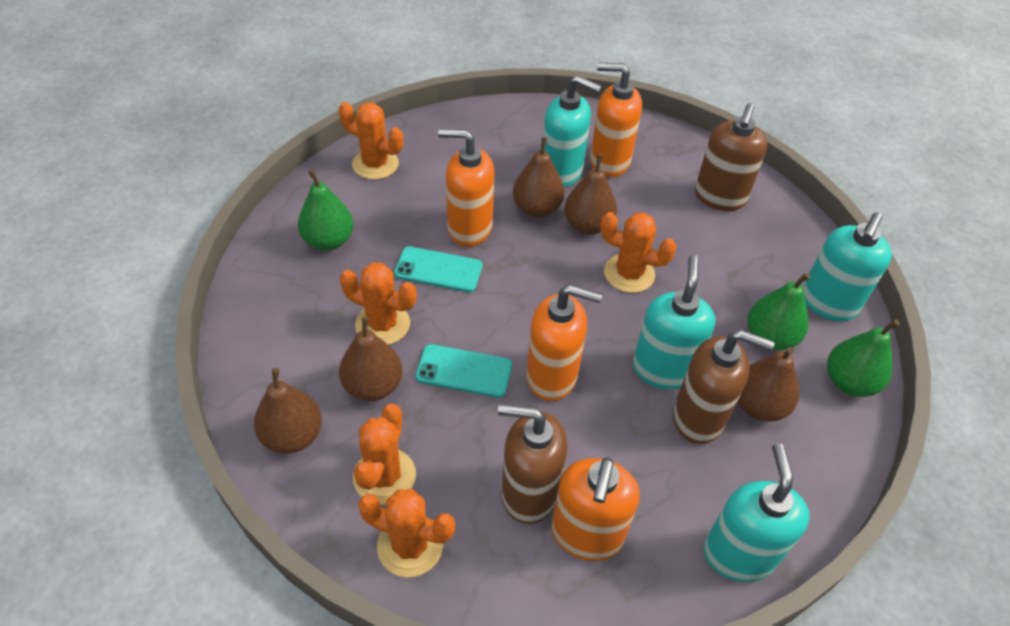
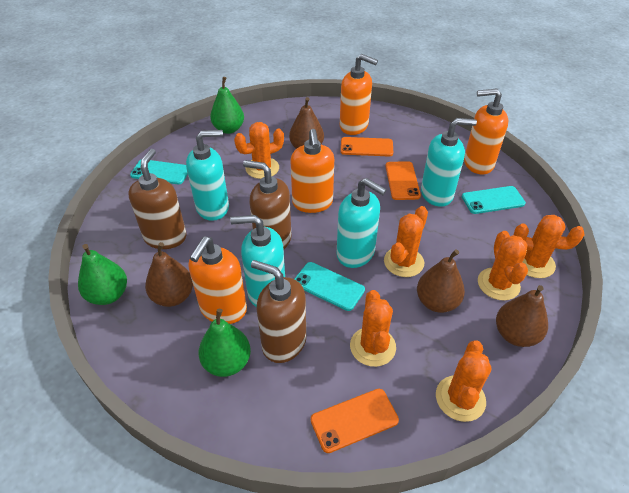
brown pear: [254,368,322,454] [339,316,402,401] [513,137,564,217] [564,154,617,235] [738,347,799,422] = 5 -> [145,242,193,307] [289,97,324,149] [417,249,465,313] [496,285,548,347] = 4
orange cactus: [338,102,403,180] [340,262,417,345] [353,404,416,505] [358,489,455,577] [600,212,677,293] = 5 -> [234,122,284,179] [350,290,396,367] [384,206,428,277] [436,340,492,422] [478,231,528,301] [514,215,584,278] = 6
orange phone: none = 0 -> [311,389,399,453] [341,137,393,156] [385,161,421,200] = 3
turquoise phone: [394,246,483,292] [415,344,512,398] = 2 -> [130,159,188,184] [294,262,365,311] [462,186,526,214] = 3

